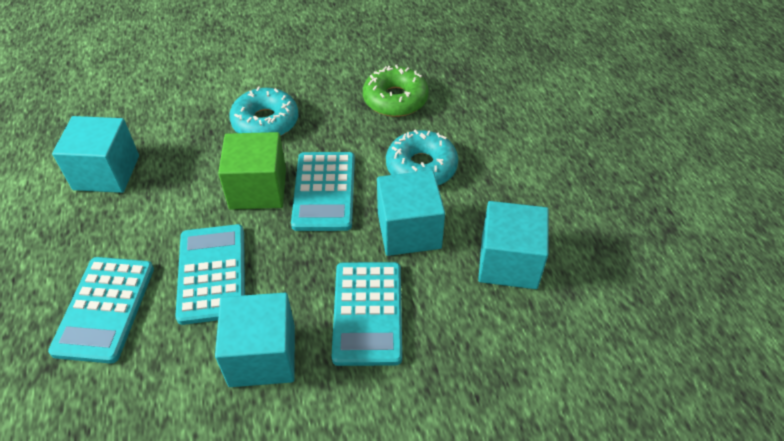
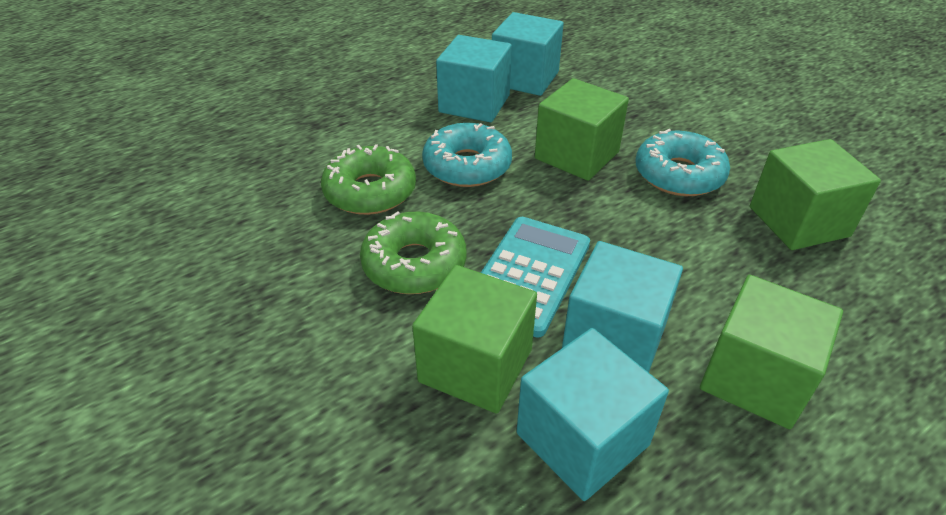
green cube: [218,132,286,210] = 1 -> [412,265,537,414] [535,78,629,181] [700,275,843,429] [750,139,881,250] = 4
green donut: [363,65,429,117] = 1 -> [321,144,416,215] [360,212,467,294] = 2
turquoise calculator: [48,257,154,364] [175,224,245,325] [291,152,355,231] [332,262,402,366] = 4 -> [481,217,590,338] = 1

